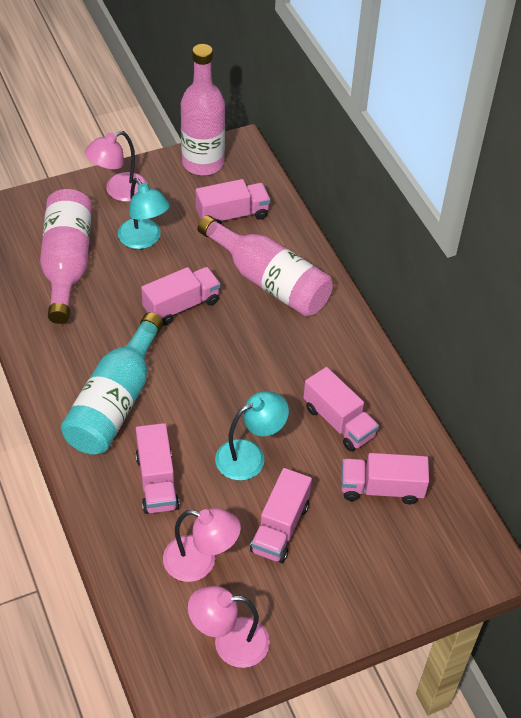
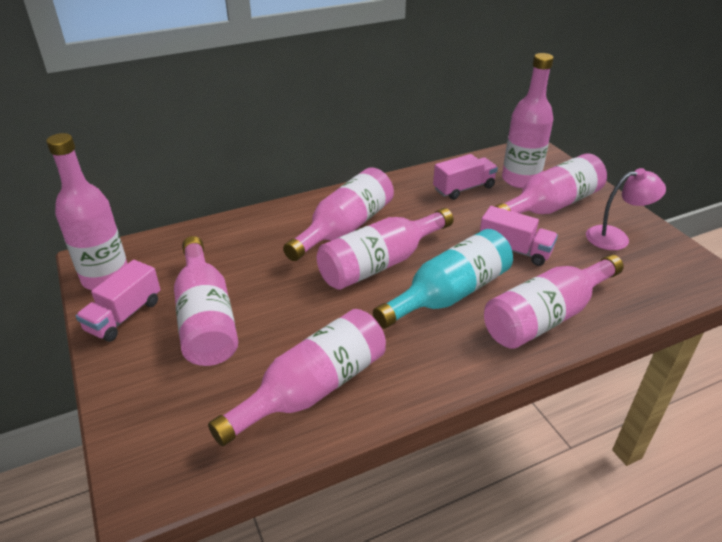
pink bottle: [40,189,92,324] [181,44,225,176] [198,215,333,316] = 3 -> [46,133,128,290] [174,236,238,366] [208,309,386,446] [283,167,394,261] [317,208,453,290] [484,254,624,349] [494,153,607,214] [502,53,554,188] = 8
pink lamp: [85,131,148,202] [163,508,241,582] [188,586,270,668] = 3 -> [586,168,666,250] = 1
pink truck: [136,423,180,514] [141,267,221,325] [196,179,270,224] [250,468,312,563] [303,367,379,452] [341,453,429,504] = 6 -> [76,260,160,342] [433,154,498,200] [480,206,558,266] = 3
turquoise lamp: [118,178,170,249] [215,391,289,480] = 2 -> none = 0

